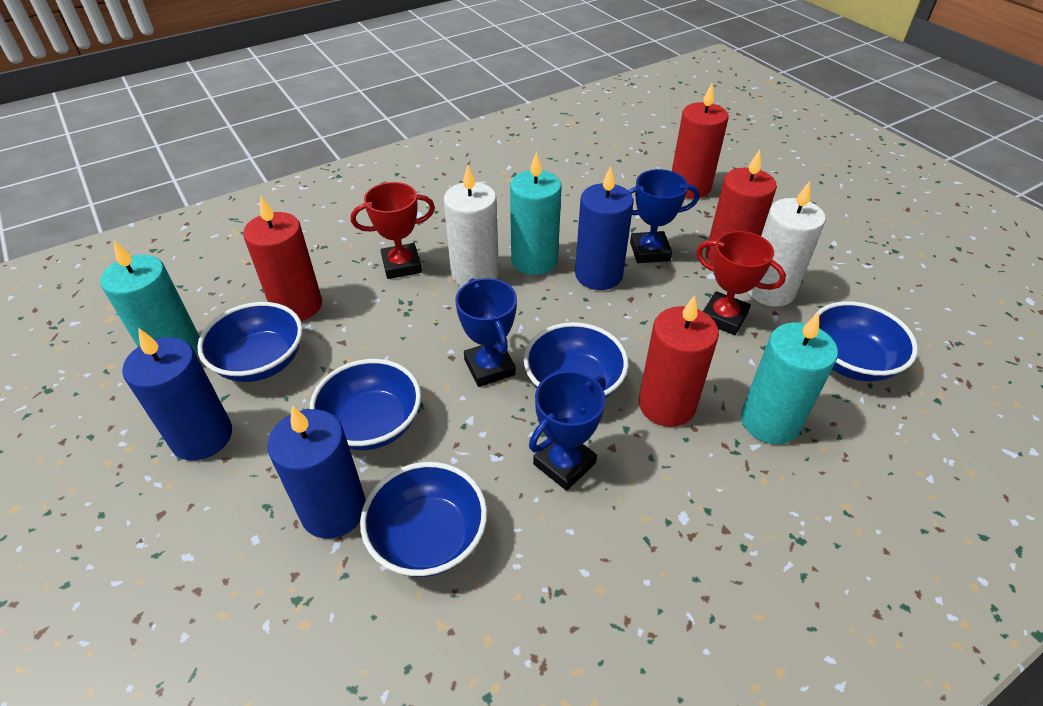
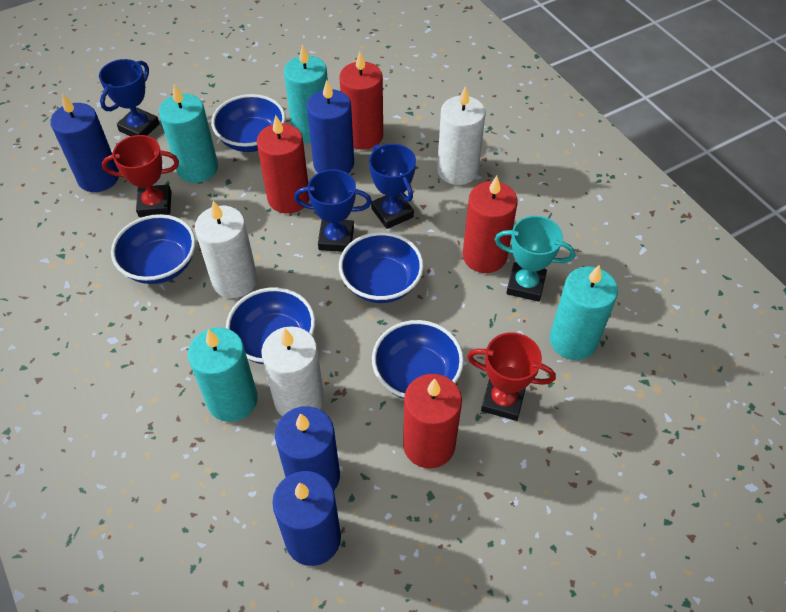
blue candle: [122,328,232,461] [267,406,366,539] [575,166,634,290] = 3 -> [50,93,119,192] [272,471,341,566] [275,406,340,490] [307,80,354,173] = 4
turquoise candle: [100,241,200,355] [510,152,562,275] [741,312,838,445] = 3 -> [159,84,218,183] [188,327,258,422] [284,44,328,143] [550,265,618,360] = 4
turquoise trophy: none = 0 -> [494,216,575,302] = 1
white candle: [444,165,499,286] [748,181,826,307] = 2 -> [195,201,257,298] [261,326,324,416] [437,86,486,185] = 3

